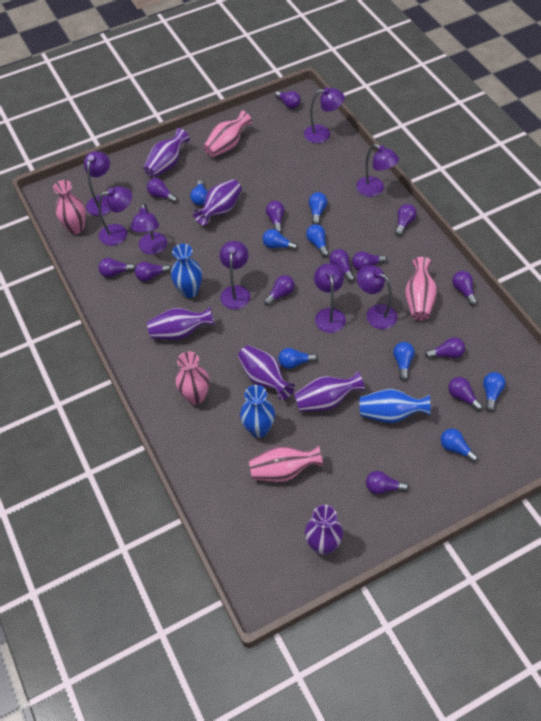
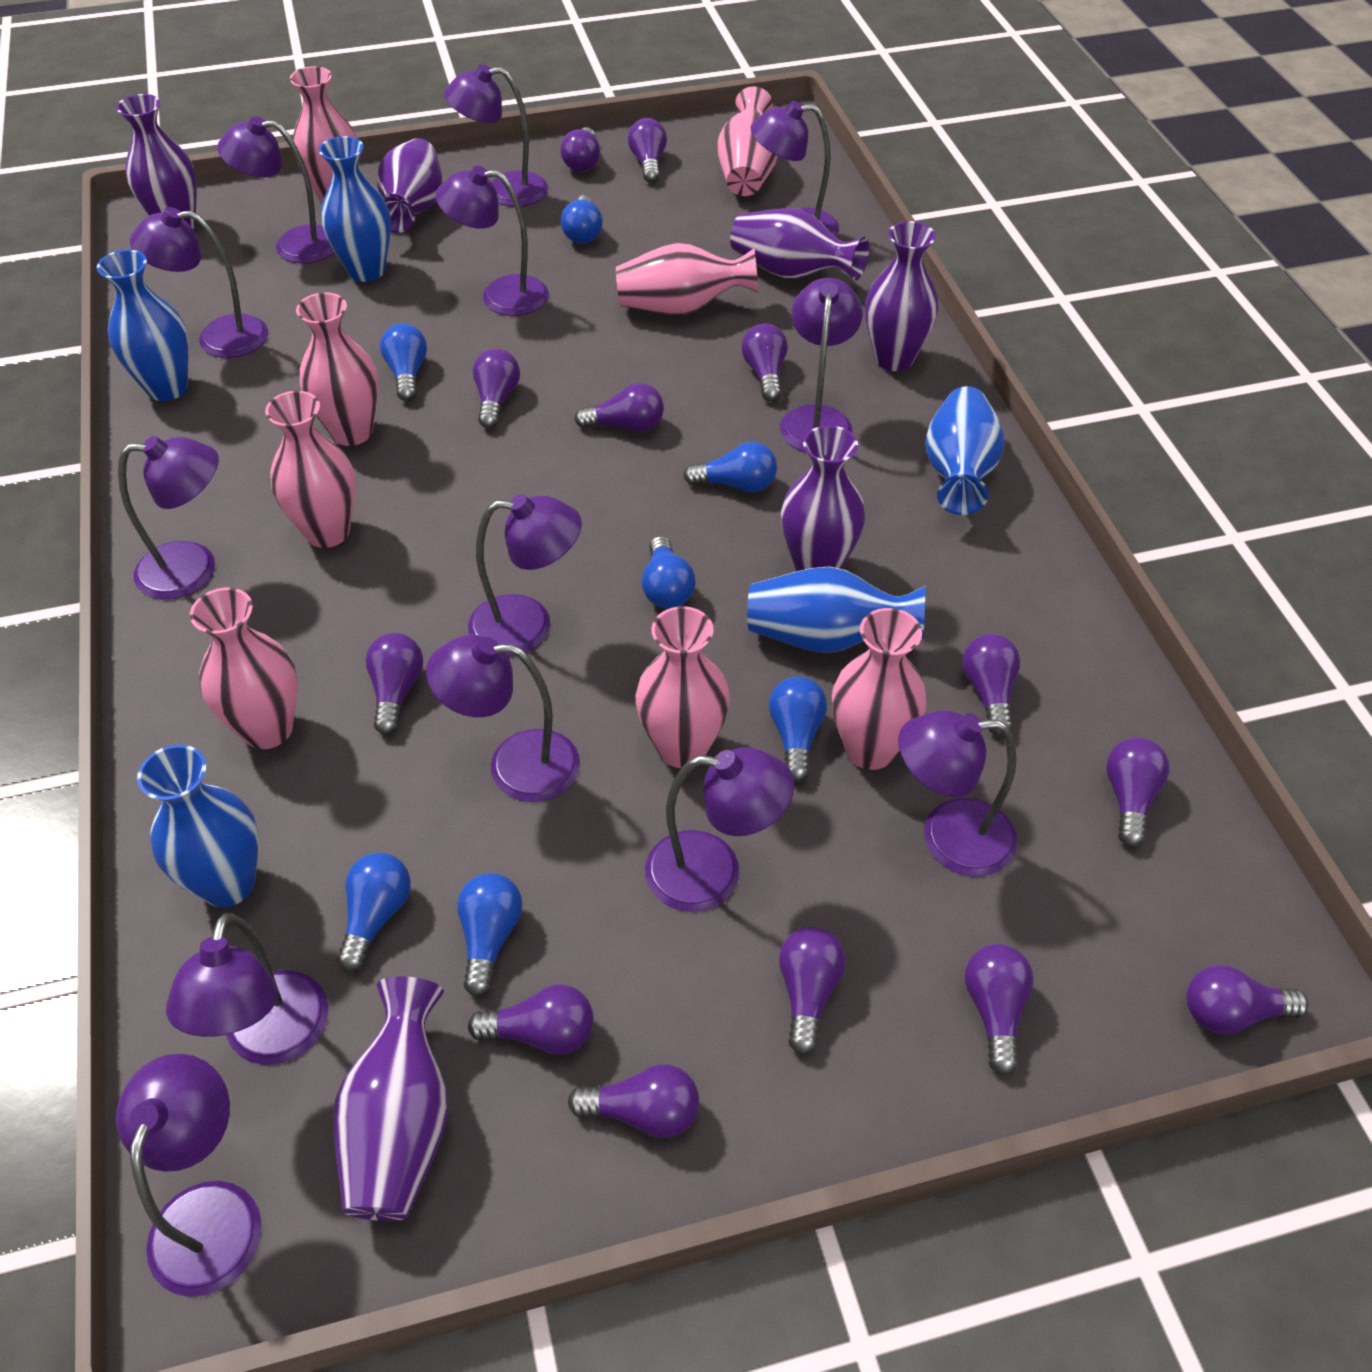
blue light bulb: [190,180,208,205] [263,229,298,251] [278,348,318,369] [306,224,329,257] [309,192,327,225] [393,342,415,381] [440,429,478,462] [483,372,506,412] = 8 -> [337,853,411,972] [380,323,427,401] [457,873,522,997] [561,195,603,244] [642,536,696,608] [683,442,777,492] [769,676,827,782] = 7
blue vase: [171,244,202,298] [240,385,275,438] [360,389,431,423] = 3 -> [97,250,189,401] [137,745,259,907] [319,136,391,282] [747,566,926,653] [925,386,1005,515] = 5
pink vase: [53,180,86,234] [176,351,210,405] [203,111,252,157] [249,445,324,482] [405,257,437,320] = 5 -> [190,588,298,749] [265,391,356,548] [290,66,359,203] [296,292,379,446] [616,243,759,315] [636,606,730,768] [718,86,778,196] [832,608,927,770] = 8
purple lamp: [84,151,111,216] [98,186,132,246] [131,203,167,255] [219,241,250,309] [304,87,344,143] [314,263,346,333] [356,144,399,197] [357,266,397,329] = 8 -> [116,1054,262,1297] [118,436,219,600] [130,207,268,358] [166,913,328,1065] [217,116,335,264] [426,635,580,802] [436,165,549,316] [444,64,548,207] [468,494,582,657] [645,747,794,912] [751,101,839,237] [780,278,863,452] [898,710,1017,877] = 13

